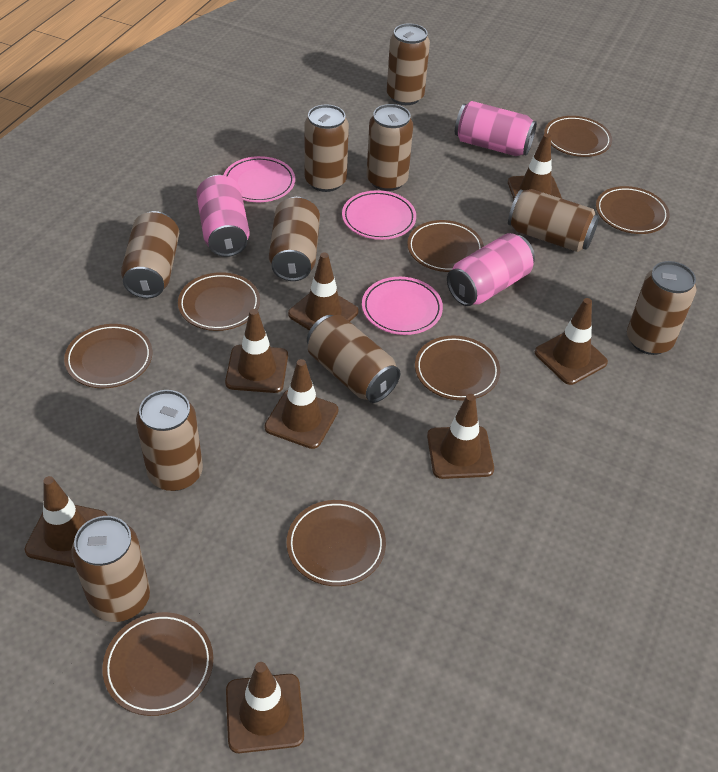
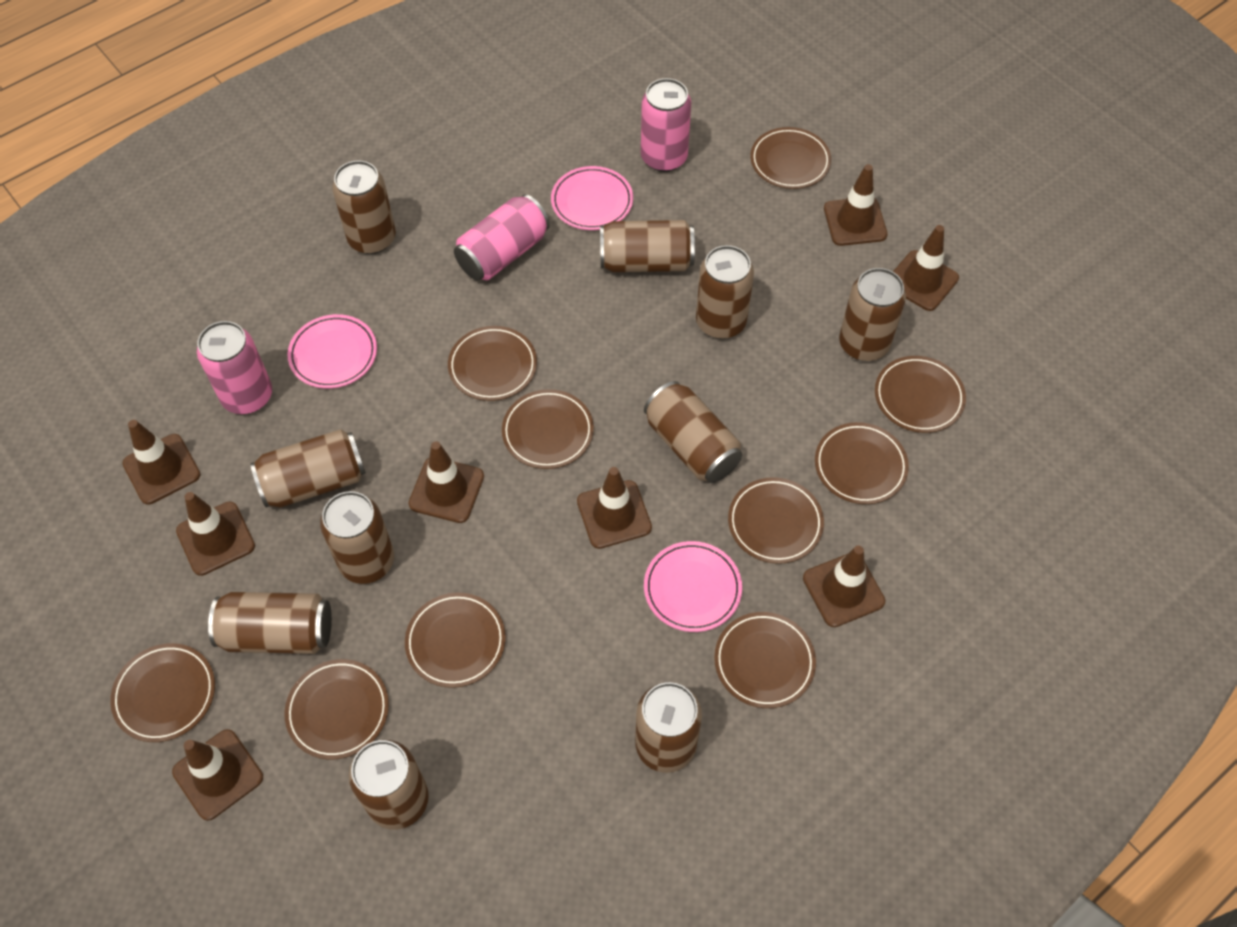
brown plate: [64,324,152,388] [102,612,213,716] [178,272,260,331] [287,500,386,586] [407,220,484,272] [415,336,500,401] [544,116,612,157] [596,186,670,234] = 8 -> [110,643,215,742] [285,659,389,760] [405,593,506,688] [448,326,537,401] [502,389,594,469] [714,612,816,708] [728,477,824,564] [750,127,831,189] [815,422,909,504] [875,356,966,433] = 10

